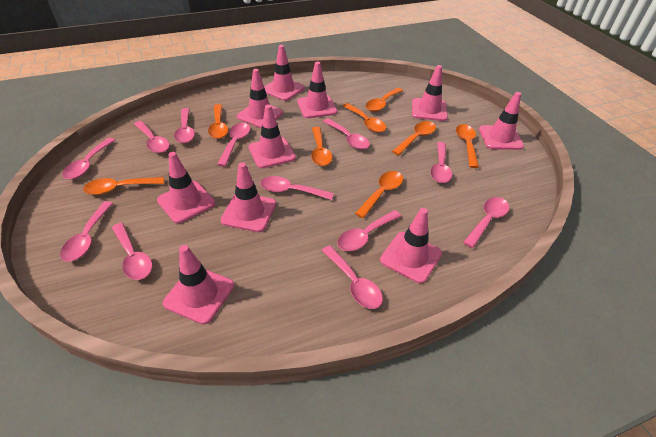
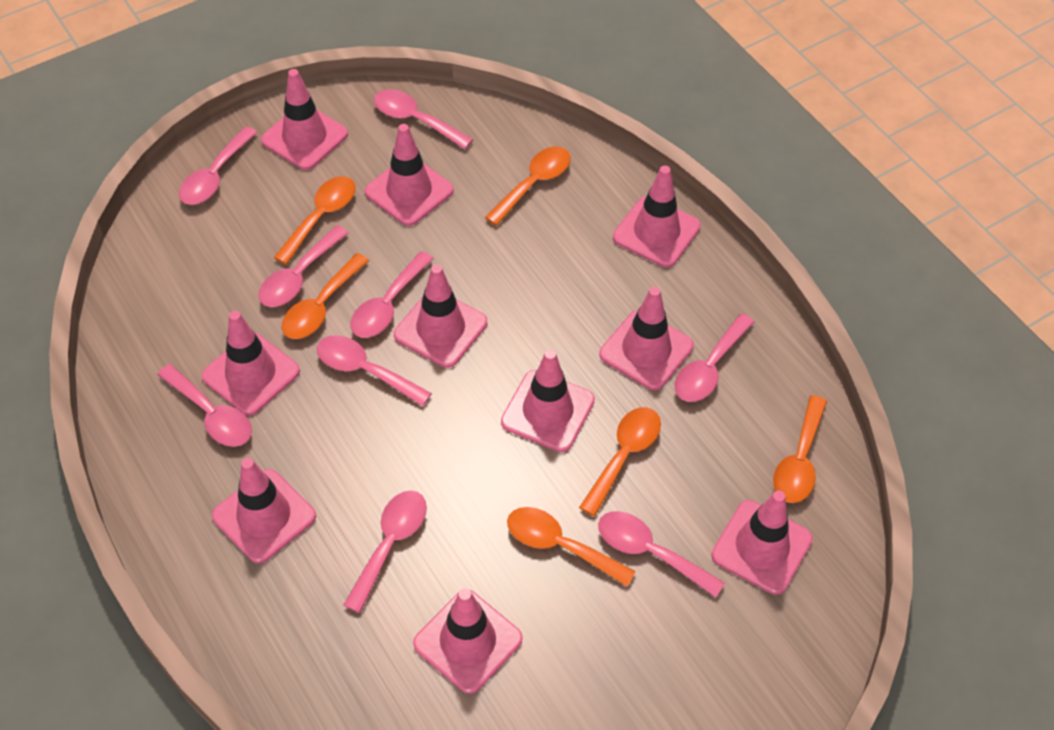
orange spoon: [83,177,164,195] [208,104,228,139] [311,127,332,166] [343,103,386,133] [355,171,403,218] [366,88,403,112] [392,121,436,155] [456,124,479,168] = 8 -> [273,176,356,265] [282,253,369,339] [485,147,571,226] [507,507,636,587] [579,407,661,516] [773,395,827,503] = 6
pink spoon: [60,201,113,262] [62,138,115,179] [112,223,152,280] [134,121,170,153] [174,108,195,143] [217,123,250,167] [260,176,334,200] [321,246,383,309] [323,118,370,150] [337,210,401,251] [430,142,452,183] [463,197,509,248] = 12 -> [157,364,252,447] [179,127,258,205] [258,225,349,307] [317,335,432,406] [344,491,427,613] [350,251,434,338] [374,89,473,149] [598,511,725,598] [674,314,754,402] = 9

